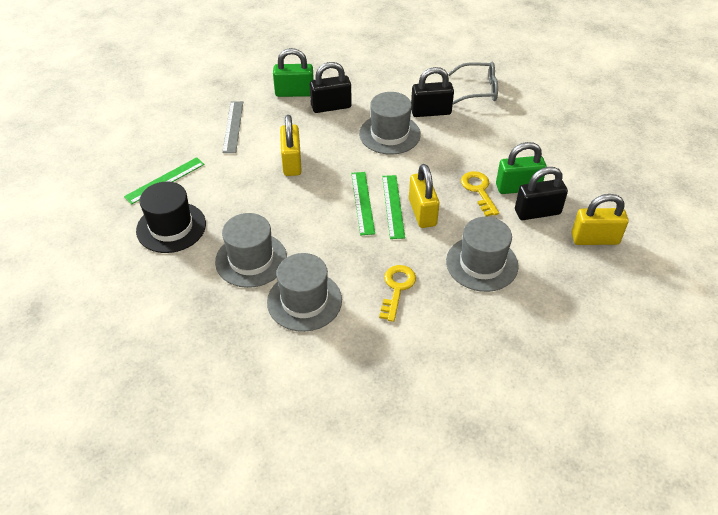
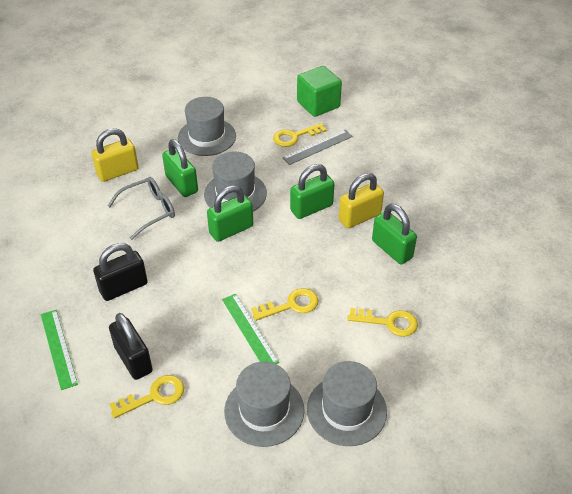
black hat: [136,181,206,253] = 1 -> none = 0
black padlock: [310,62,351,113] [411,67,454,117] [515,167,568,220] = 3 -> [93,243,148,301] [109,313,153,380] = 2
green cube: none = 0 -> [297,66,342,117] = 1
green padlock: [273,48,314,97] [496,142,547,194] = 2 -> [162,139,198,197] [207,185,253,242] [290,164,334,219] [372,204,417,265] = 4
green ruler: [124,157,205,204] [351,172,375,235] [382,175,405,239] = 3 -> [41,310,78,390] [222,294,279,364] = 2
yellow key: [379,265,416,322] [461,171,499,217] = 2 -> [109,375,184,418] [251,288,318,321] [273,123,326,147] [347,308,418,337] = 4
yellow padlock: [280,115,302,176] [409,164,440,228] [572,194,628,245] = 3 -> [91,128,139,182] [339,173,384,229] = 2

